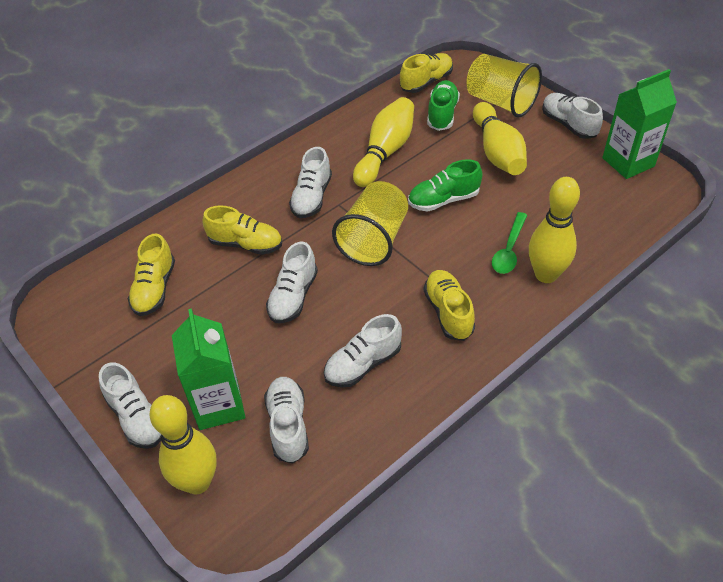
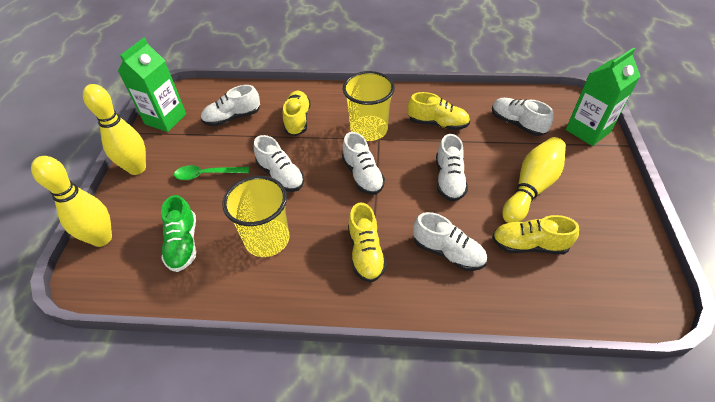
green shoe: [408,159,482,212] [427,80,460,131] = 2 -> [161,195,196,272] = 1
yellow bowling pin: [150,395,217,494] [353,97,414,187] [473,102,527,175] [529,177,580,283] = 4 -> [31,156,112,247] [83,84,146,175] [502,137,566,223] = 3

